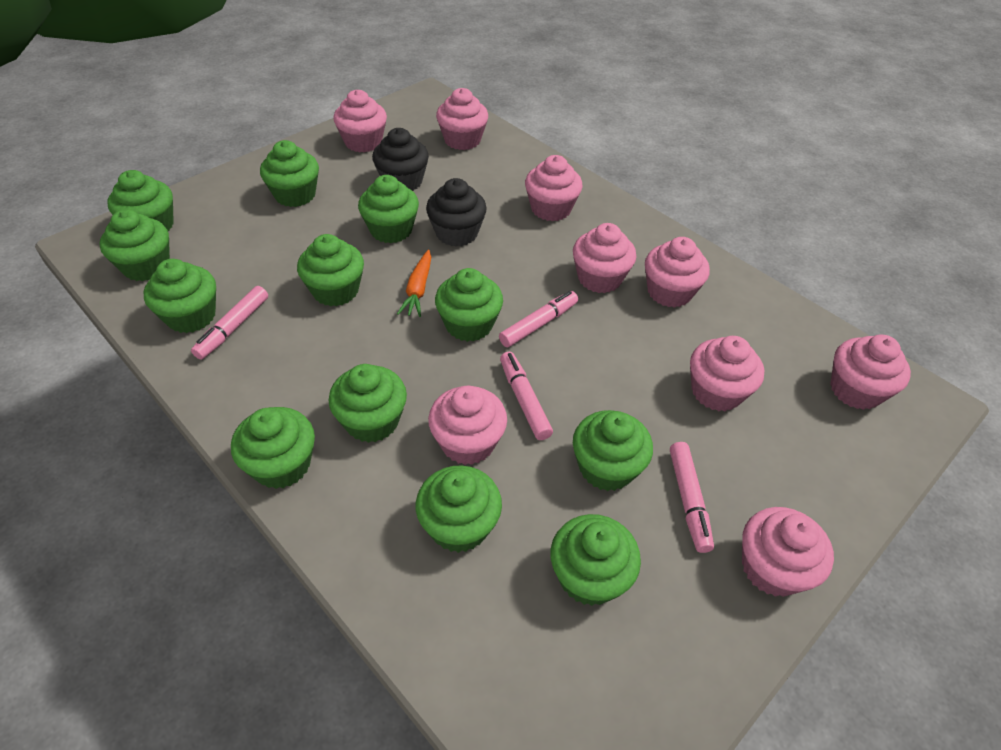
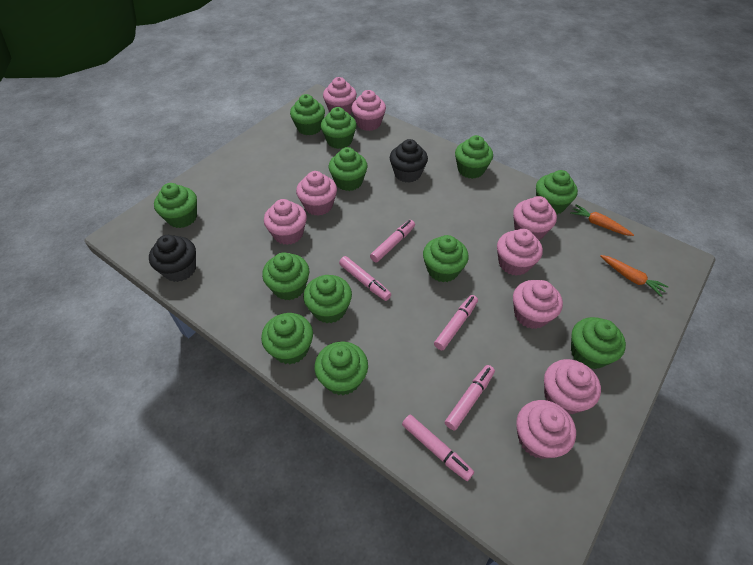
orange carrot: [397,250,431,317] = 1 -> [570,205,634,236] [600,255,669,297] = 2
pink marker: [191,286,268,360] [499,291,578,347] [500,352,553,440] [670,442,714,553] = 4 -> [339,256,391,301] [370,220,415,262] [402,415,474,481] [434,295,478,350] [445,365,495,431] = 5

